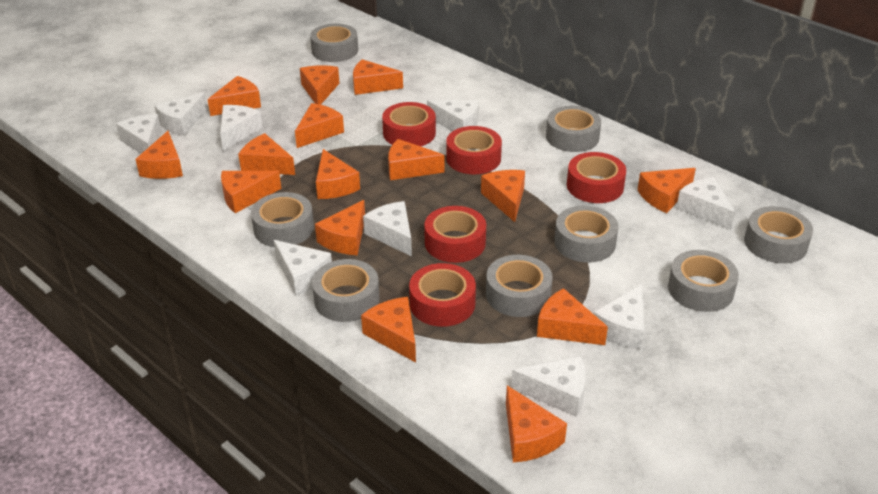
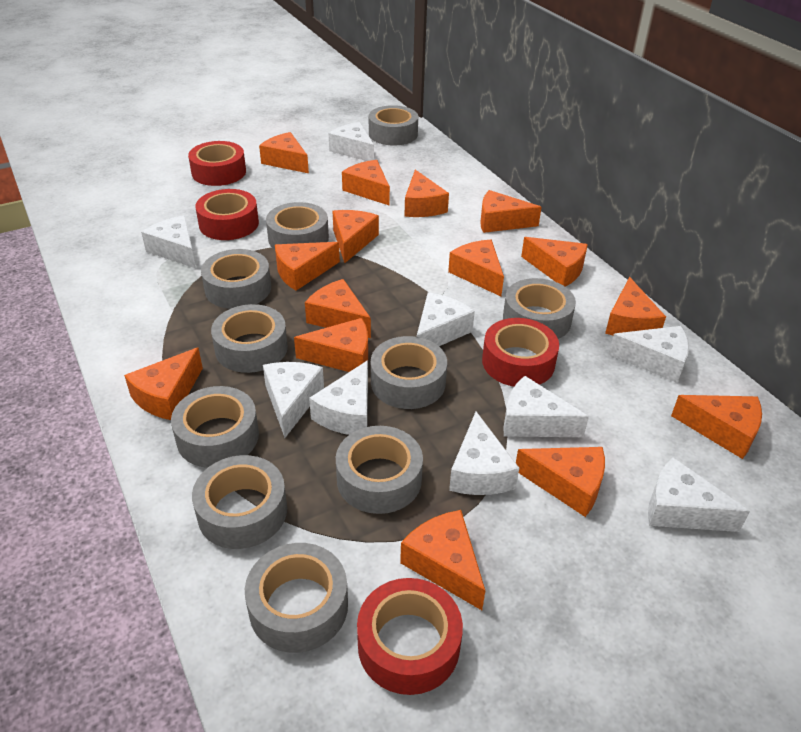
grey tape: [251,192,314,247] [310,24,358,62] [312,259,379,322] [486,255,553,317] [546,106,601,152] [554,206,618,263] [668,250,739,312] [744,206,813,263] = 8 -> [171,386,259,468] [192,455,287,549] [201,249,271,309] [211,304,288,373] [245,543,348,653] [266,202,329,250] [336,426,423,514] [369,105,418,146] [371,336,447,409] [503,278,576,339] = 10
red tape: [382,102,436,146] [409,263,476,327] [424,206,486,263] [446,126,502,174] [567,152,626,203] = 5 -> [188,141,246,186] [196,189,259,240] [357,578,463,695] [482,318,559,387] = 4

